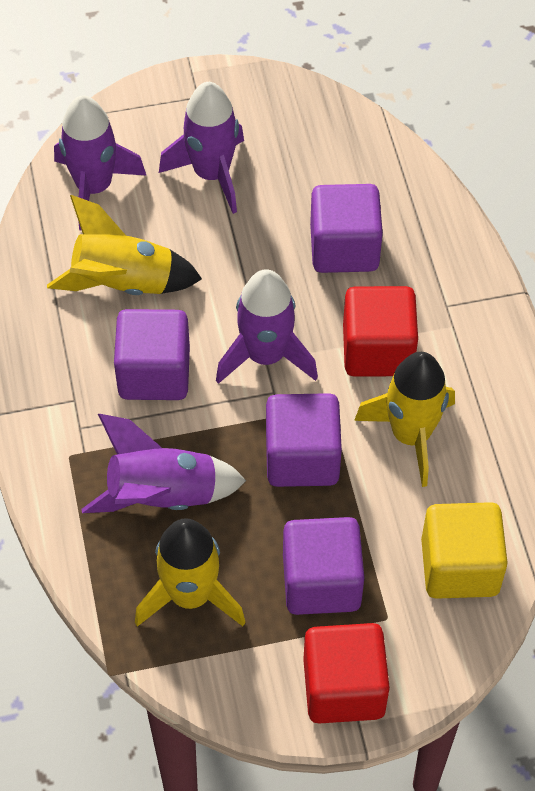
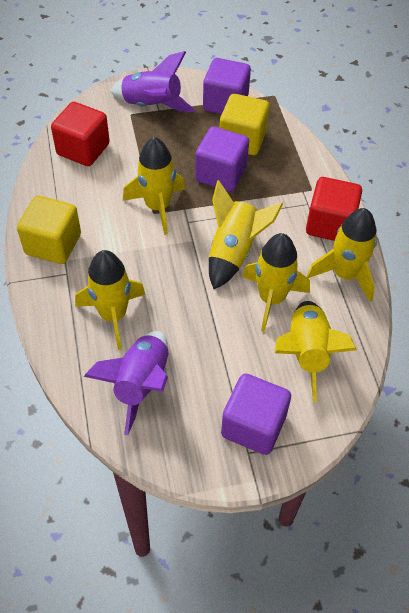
purple cube: [114,309,190,400] [266,393,342,487] [283,517,364,615] [310,184,383,273] = 4 -> [195,127,249,192] [203,58,251,114] [221,374,291,455] = 3
purple rocket: [54,96,147,231] [82,414,246,513] [159,82,244,214] [216,269,318,384] = 4 -> [84,331,168,435] [110,51,195,112] = 2
yellow cube: [421,502,508,599] = 1 -> [17,195,81,264] [220,94,269,155] = 2
yellow rocket: [47,195,202,295] [135,518,246,627] [354,352,455,487] = 3 -> [75,250,146,350] [123,137,185,235] [209,180,283,289] [242,233,310,332] [275,301,357,402] [307,208,377,302] = 6

